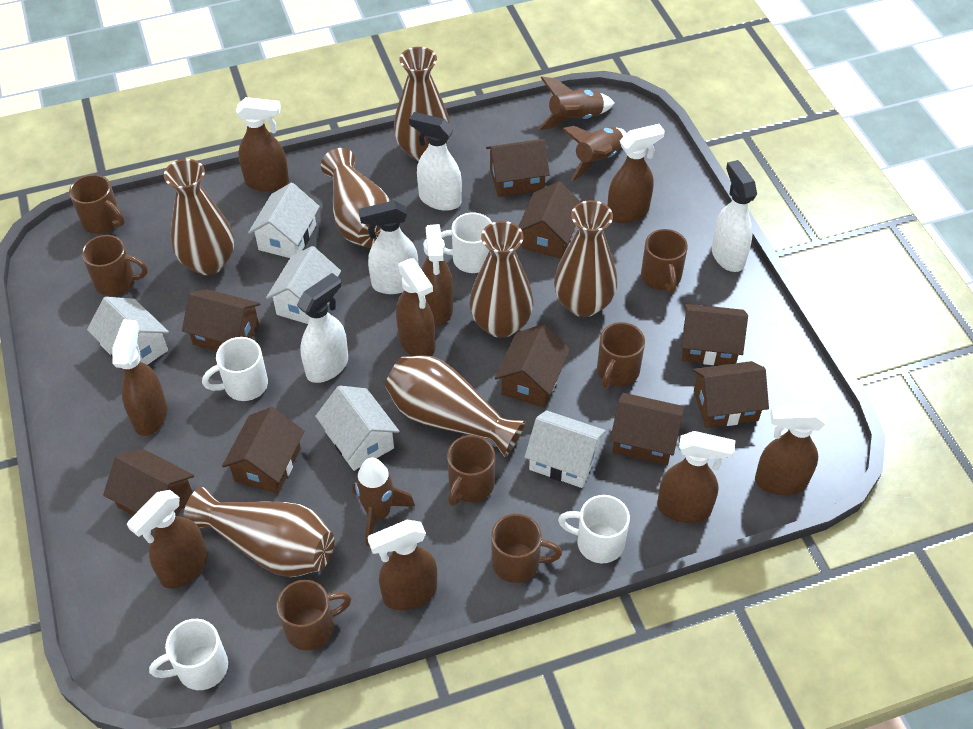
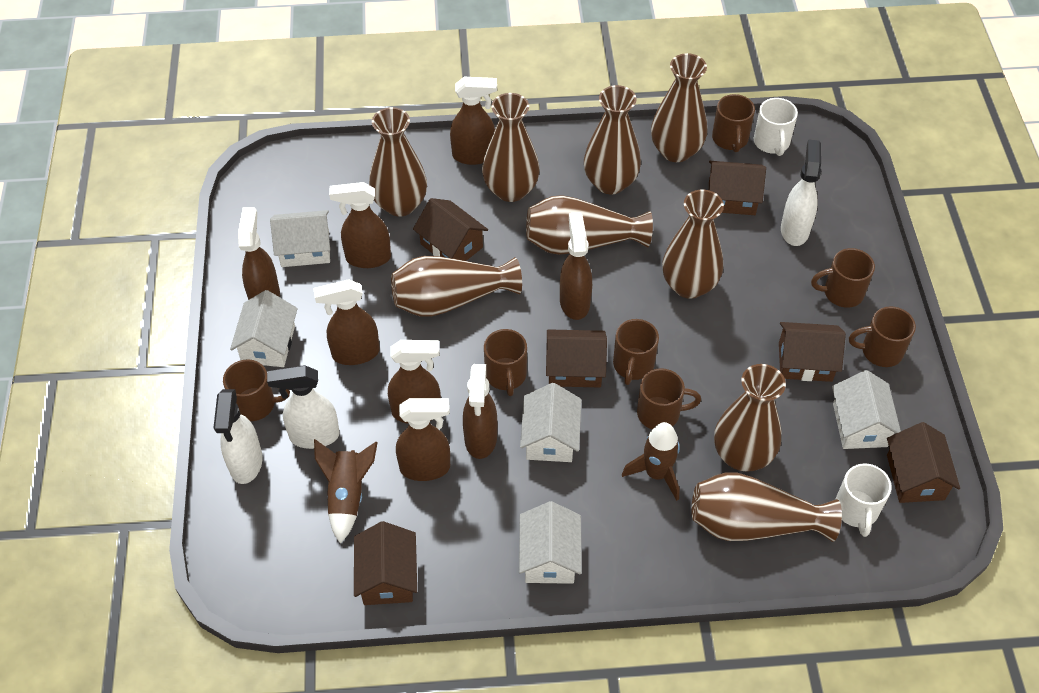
brown house: [103,449,194,516] [182,289,260,351] [222,407,304,494] [486,139,550,197] [495,324,570,408] [519,181,581,259] [610,393,684,465] [682,304,748,365] [693,361,769,428] = 9 -> [354,521,417,605] [413,198,488,261] [546,329,607,387] [709,161,766,215] [779,322,846,382] [887,422,960,503] = 6
brown rocket: [352,457,415,546] [538,77,614,130] [562,126,626,182] = 3 -> [314,439,378,543] [622,422,680,501] = 2
brown spray bottle: [112,319,167,436] [127,490,208,589] [236,97,289,192] [367,520,437,610] [396,258,435,356] [422,224,453,325] [608,124,665,224] [657,431,735,523] [755,405,825,495] = 9 -> [238,207,280,300] [313,279,379,365] [329,182,391,268] [388,340,441,424] [396,398,450,481] [450,77,497,165] [463,364,497,459] [560,212,592,320] = 8
brown vase: [164,159,234,275] [183,487,334,577] [321,148,391,248] [385,355,526,457] [394,47,451,161] [469,221,534,338] [554,200,617,317] = 7 -> [369,107,427,216] [391,256,522,317] [482,93,540,202] [526,195,653,255] [584,85,641,194] [651,53,707,162] [662,190,724,299] [691,473,842,542] [714,364,786,472] = 9
white mug: [149,619,228,690] [202,337,268,401] [441,212,492,273] [558,495,630,563] = 4 -> [754,98,798,156] [835,463,891,537] = 2
white spray bottle: [297,273,348,383] [358,200,418,294] [409,112,462,211] [712,160,757,272] = 4 -> [213,389,263,484] [267,365,340,449] [781,139,821,246] = 3

